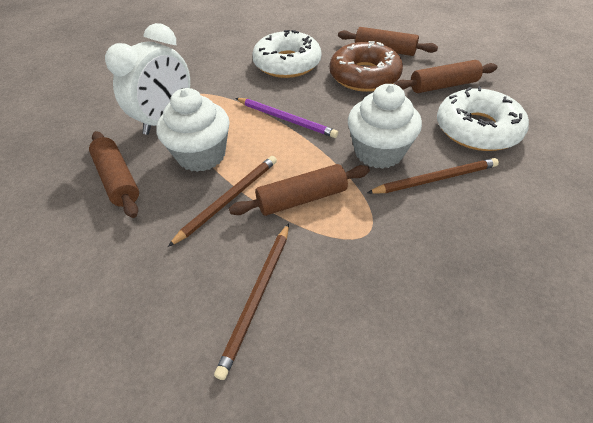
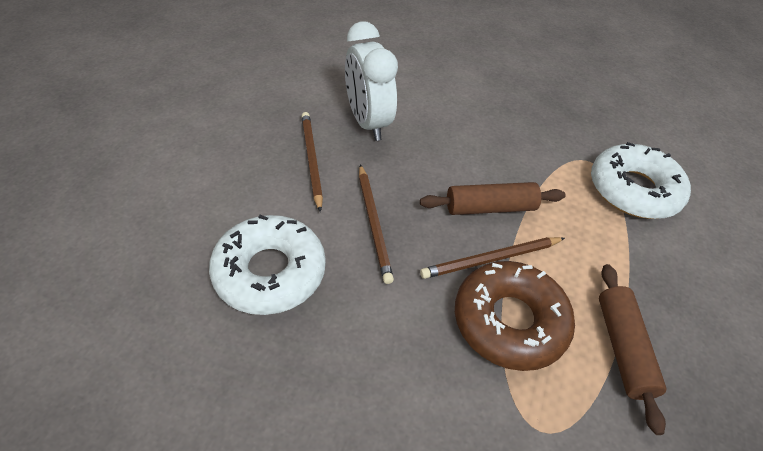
brown rolling pin: [89,131,139,218] [229,164,370,216] [338,27,438,56] [394,60,497,93] = 4 -> [420,182,566,215] [599,264,667,435] = 2
purple pencil: [236,98,338,138] = 1 -> none = 0
white cupcake: [156,88,230,172] [348,84,422,169] = 2 -> none = 0

